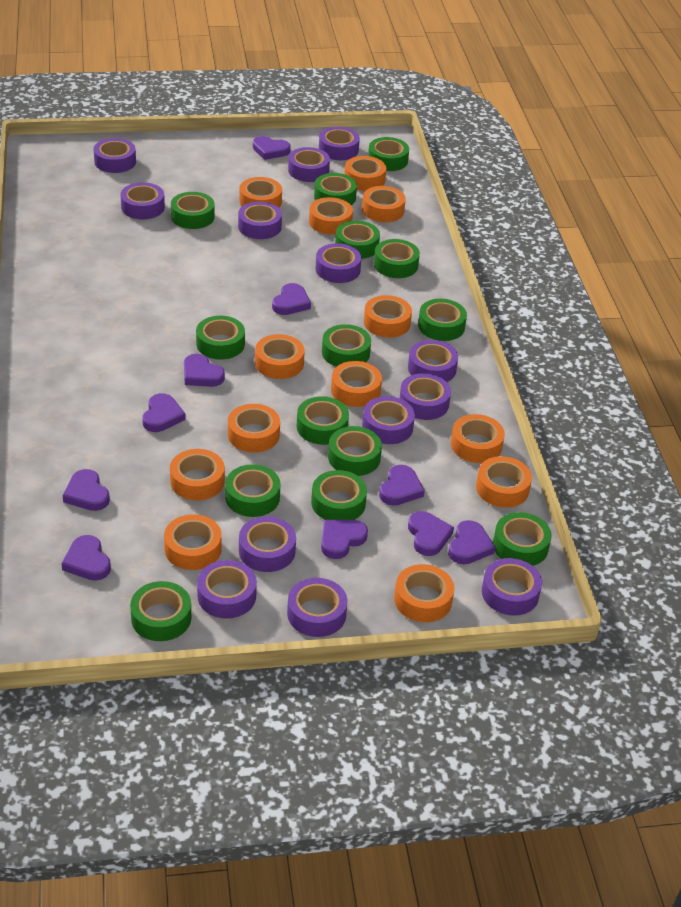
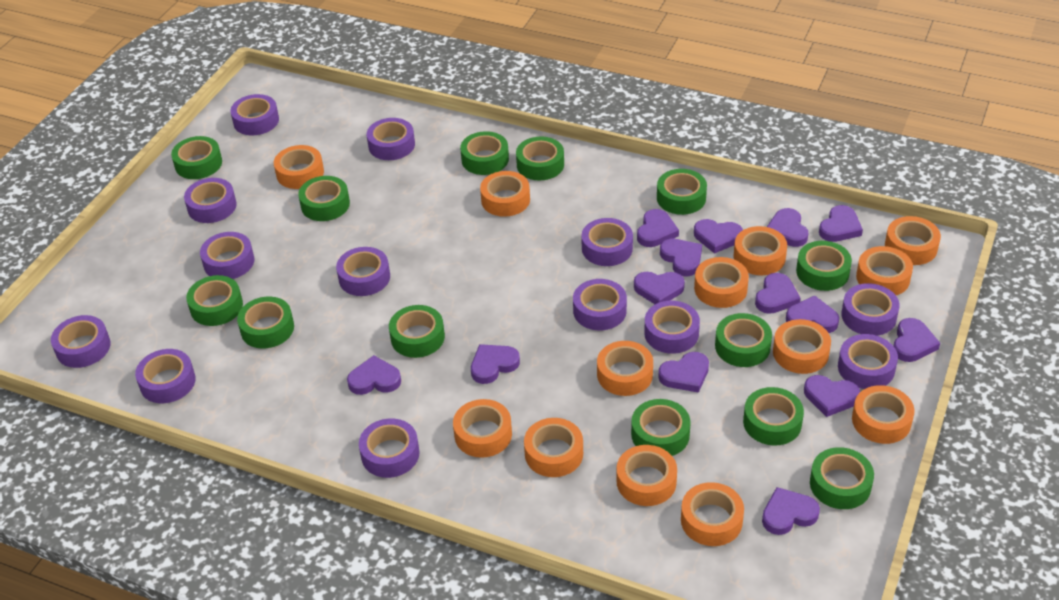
green tape: [130,581,191,641] [171,192,215,229] [196,316,245,360] [225,464,280,517] [297,396,349,445] [311,470,367,520] [314,173,357,205] [322,324,371,367] [328,426,382,476] [335,220,380,259] [368,137,409,171] [374,239,420,278] [418,299,467,341] [493,512,552,566] = 14 -> [171,136,222,179] [186,275,243,326] [237,297,294,348] [298,176,350,221] [389,305,445,358] [460,131,509,175] [516,136,564,180] [631,399,691,456] [657,169,707,215] [715,313,772,367] [743,387,804,446] [796,241,852,291] [810,447,874,509] = 13
purple heart: [61,535,111,581] [63,469,110,511] [142,393,186,432] [184,354,225,387] [253,136,291,160] [272,283,311,315] [321,520,368,559] [379,465,425,506] [408,511,454,556] [448,520,495,564] = 10 -> [347,355,401,395] [471,344,520,384] [634,272,685,304] [637,209,679,247] [658,352,709,393] [660,239,702,276] [694,219,743,254] [755,273,801,314] [762,487,820,535] [767,208,809,247] [786,295,839,333] [804,375,860,417] [819,205,863,242] [893,318,940,362] = 14

